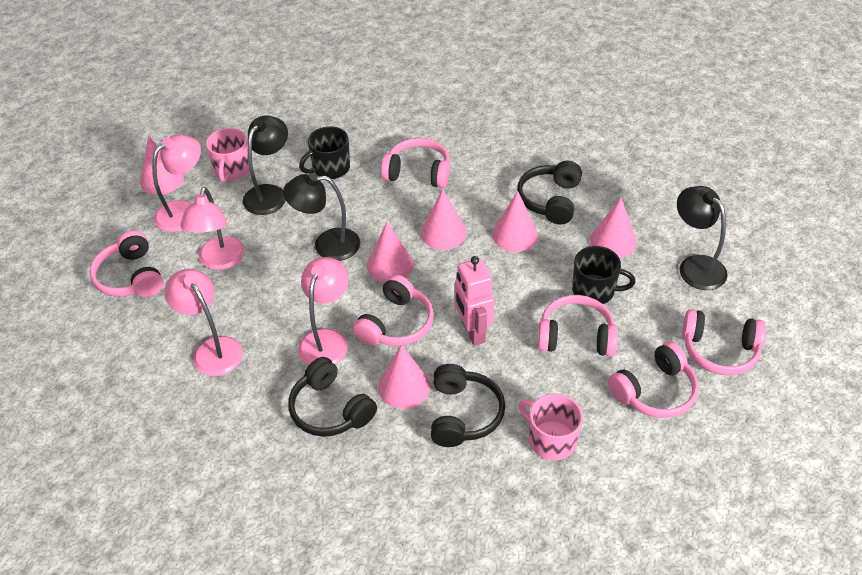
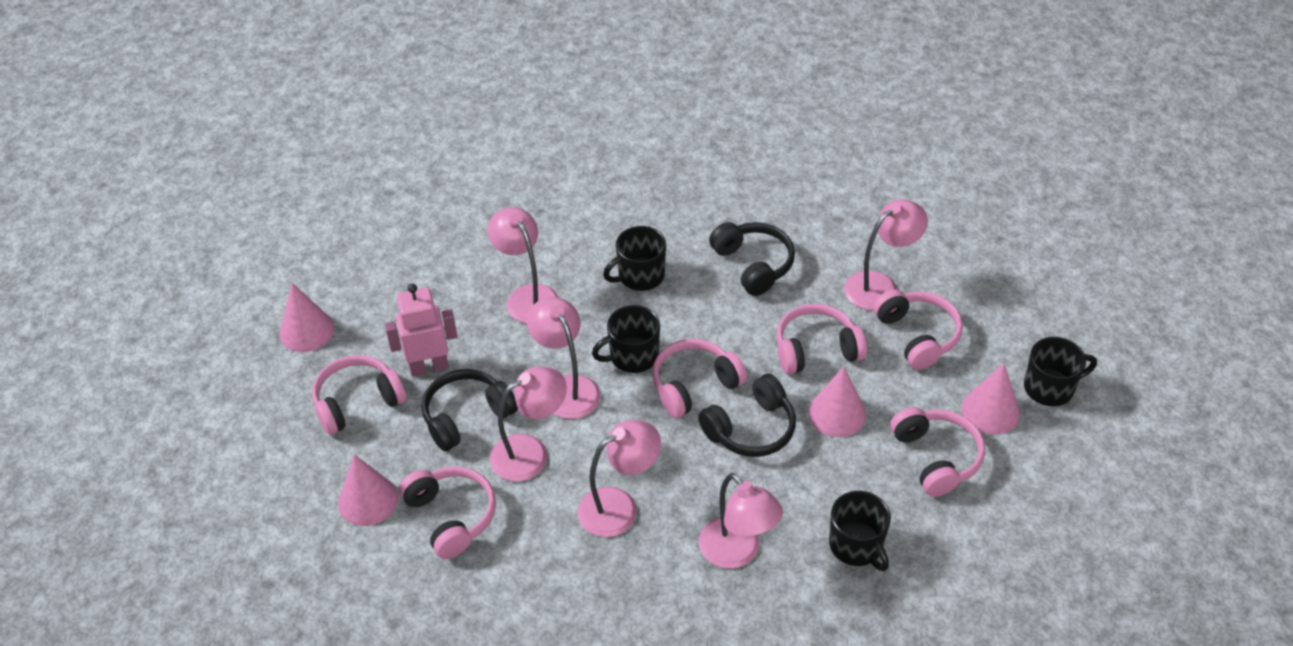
black lamp: [243,115,288,215] [283,173,360,261] [677,186,728,290] = 3 -> none = 0
black mug: [299,126,350,179] [572,246,635,304] = 2 -> [592,305,660,373] [603,226,666,291] [829,491,891,571] [1024,337,1097,406] = 4
pink cone: [140,136,184,195] [367,222,414,282] [378,345,430,409] [421,189,466,250] [492,191,538,252] [590,198,637,258] = 6 -> [280,283,334,352] [338,454,398,526] [808,366,866,437] [962,363,1020,434] = 4
pink lamp: [152,134,201,232] [164,269,243,376] [180,187,245,270] [298,257,348,366] = 4 -> [487,207,559,323] [490,366,567,482] [527,297,601,419] [577,420,661,537] [699,473,783,569] [844,199,928,310] = 6
pink mug: [206,128,250,183] [519,393,583,461] = 2 -> none = 0

